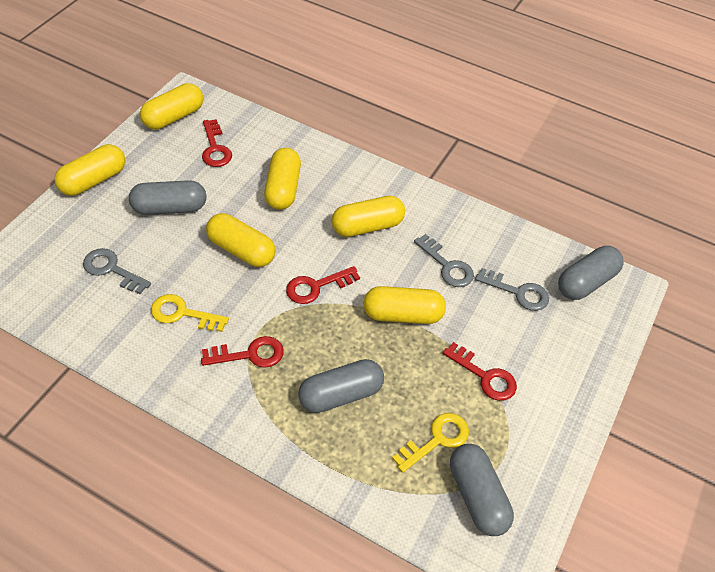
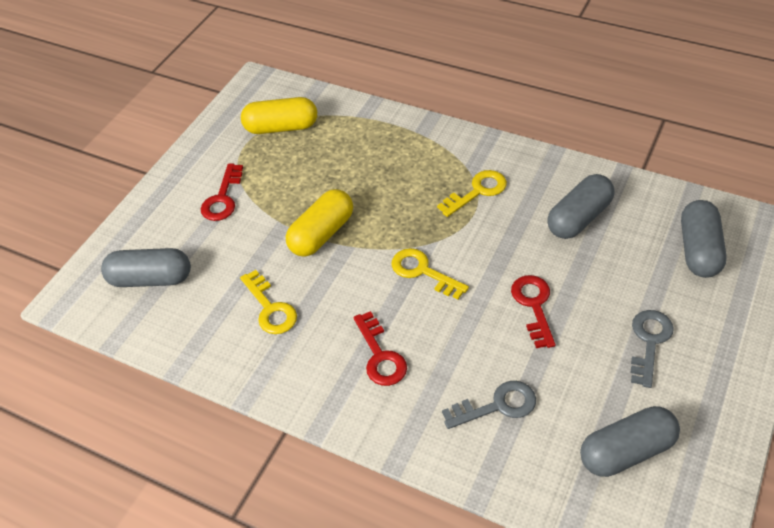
grey key: [83,248,151,294] [414,234,474,287] [475,268,549,311] = 3 -> [442,381,536,429] [630,310,674,388] = 2
red key: [201,336,284,368] [202,119,232,167] [286,266,360,304] [443,342,517,401] = 4 -> [201,163,243,221] [353,311,407,386] [511,275,555,348] = 3
yellow capsule: [54,144,125,196] [140,83,203,130] [206,213,276,267] [264,148,301,210] [331,196,405,237] [363,286,446,324] = 6 -> [241,97,317,134] [286,189,353,257] = 2
yellow key: [151,294,229,332] [392,413,469,473] = 2 -> [240,270,297,334] [391,248,469,299] [437,170,507,217] = 3

